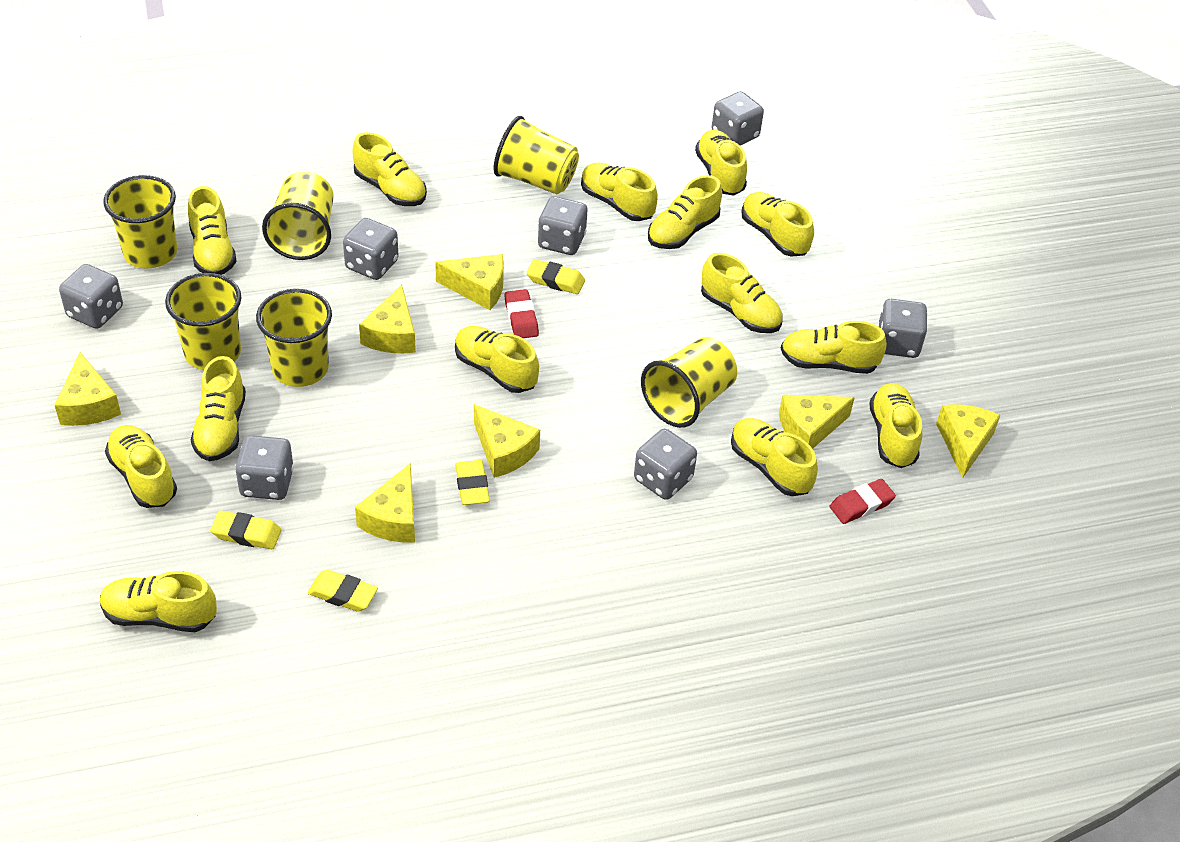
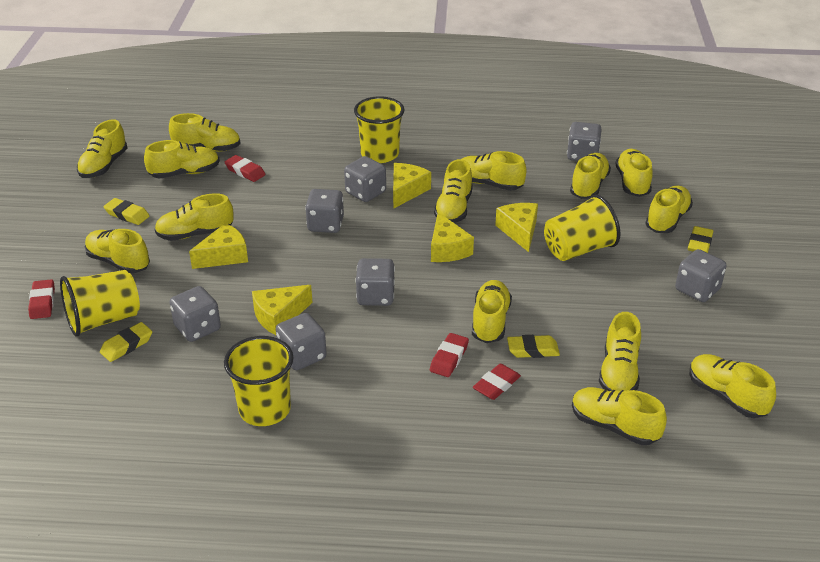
red eraser: [504,289,539,338] [830,479,896,524] = 2 -> [28,279,55,319] [224,155,265,182] [430,333,469,377] [473,364,521,400] = 4
yellow cheese: [55,352,121,426] [355,463,415,542] [359,285,416,353] [435,254,504,310] [474,404,540,478] [779,395,855,449] [936,404,1001,478] = 7 -> [189,223,248,269] [252,285,313,335] [393,163,431,209] [431,212,474,262] [495,203,538,252] = 5
yellow cup: [103,175,177,268] [165,273,241,370] [256,289,332,387] [262,171,334,260] [494,116,579,194] [641,337,737,428] = 6 -> [60,270,140,336] [224,336,294,426] [354,96,404,163] [544,195,621,261] = 4

